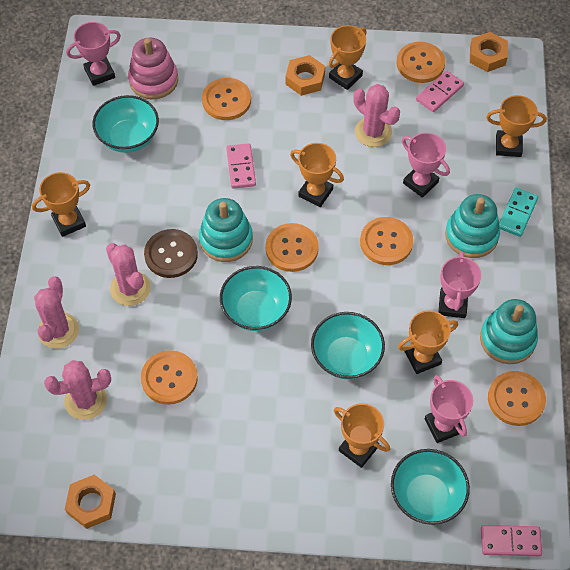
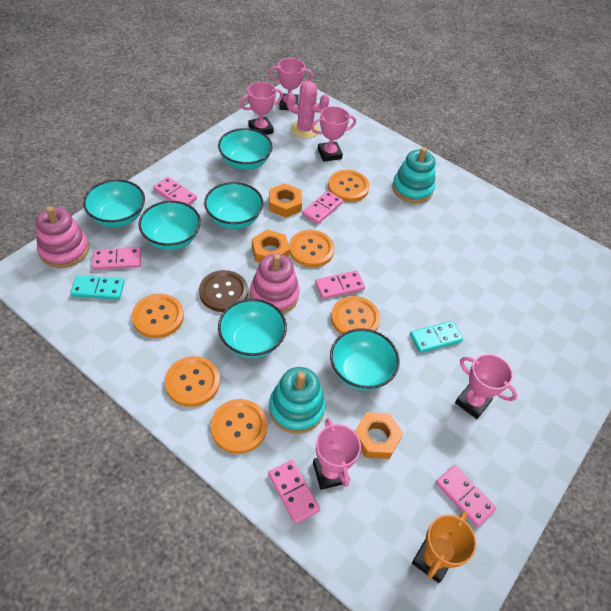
orange trophy: [32,172,90,237] [290,143,344,207] [329,25,367,90] [334,403,390,468] [398,310,458,374] [486,95,547,157] = 6 -> [412,512,477,583] = 1
pink cactus: [34,276,79,349] [44,360,111,420] [106,243,151,306] [353,84,400,147] = 4 -> [286,81,330,138] = 1
pink domino: [226,143,256,189] [416,71,464,112] [481,525,542,556] = 3 -> [92,247,141,270] [153,177,197,205] [268,460,320,524] [302,191,343,224] [315,270,365,299] [436,465,497,527] = 6
pink stacking toy: [128,38,178,99] = 1 -> [36,206,89,268] [250,253,300,313] = 2
pink trophy: [66,22,121,86] [402,133,450,198] [425,375,473,443] [438,252,481,318] = 4 -> [240,82,283,135] [269,58,313,110] [311,106,356,162] [313,418,361,490] [455,354,517,419] = 5
turquoise bowl: [93,95,159,153] [220,266,292,331] [311,312,385,379] [391,449,470,525] = 4 -> [83,179,145,227] [138,201,201,250] [204,182,264,229] [218,128,273,170] [218,299,287,358] [330,328,400,391] = 6
turquoise domino: [499,188,538,237] = 1 -> [71,275,125,300] [410,321,463,353] = 2
turquoise stacking toy: [199,198,253,262] [445,194,500,258] [480,299,538,364] = 3 -> [269,367,325,434] [392,147,435,203] = 2

